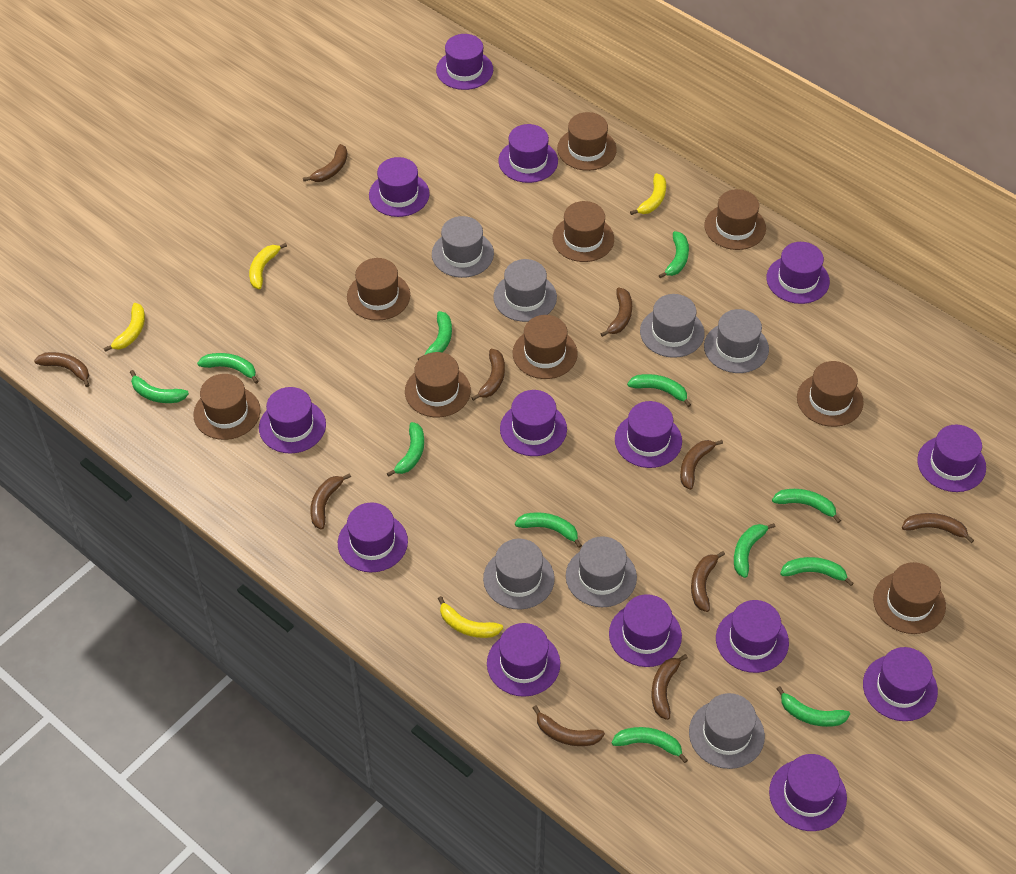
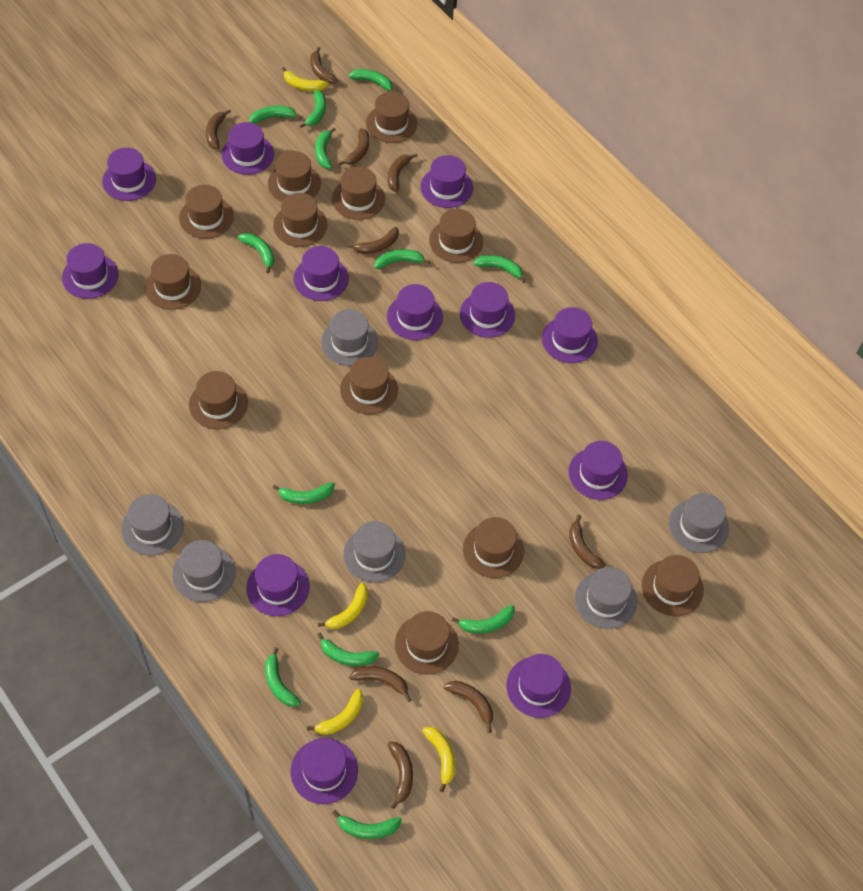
brown banana: [34,352,89,387] [303,144,347,182] [310,473,351,530] [471,349,505,401] [533,705,605,746] [601,287,632,337] [651,654,688,720] [680,440,723,490] [691,551,725,612] [902,513,974,543] = 10 -> [206,109,231,149] [310,47,338,84] [338,128,369,166] [348,227,399,254] [349,666,411,702] [388,153,418,192] [388,742,413,809] [444,681,493,733] [569,514,606,569] = 9
brown hat: [193,374,261,440] [347,258,410,321] [405,352,471,417] [513,315,578,379] [553,201,614,262] [557,112,617,171] [704,189,766,250] [797,361,864,427] [873,562,946,634] = 9 -> [145,254,201,310] [179,185,234,239] [189,371,248,429] [268,151,321,202] [273,193,327,247] [332,167,385,220] [340,357,398,414] [366,92,417,143] [395,611,459,675] [429,209,483,263] [463,517,524,578] [641,555,704,616] = 12
grey hat: [432,216,494,278] [483,539,555,610] [493,259,557,322] [566,536,637,607] [640,294,705,358] [689,693,765,769] [704,309,769,373] = 7 -> [121,494,184,555] [172,540,236,602] [321,309,378,366] [343,521,405,583] [575,567,637,629] [669,493,729,553] = 6
purple hat: [259,387,326,454] [338,502,408,572] [369,157,430,217] [436,34,493,90] [487,623,560,697] [498,124,558,183] [500,390,567,456] [609,594,682,667] [615,401,682,468] [716,600,789,673] [766,242,830,304] [769,754,847,831] [863,647,938,721] [917,425,986,492] = 14 -> [62,243,118,299] [102,148,156,201] [221,122,274,175] [246,554,310,616] [291,738,358,804] [293,246,349,301] [387,284,443,340] [420,155,473,208] [460,282,515,338] [506,654,571,718] [542,307,598,363] [568,441,628,500] = 12

